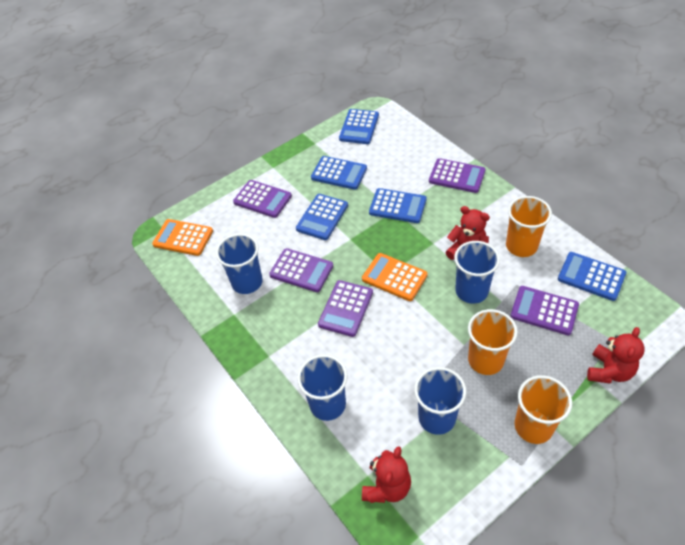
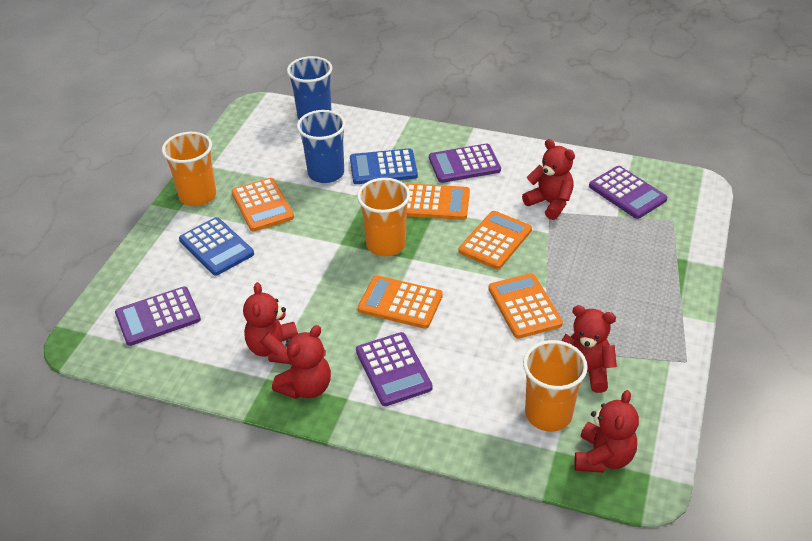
blue calculator: [296,194,348,240] [311,156,367,190] [339,109,379,144] [369,188,427,223] [558,252,626,301] = 5 -> [179,217,254,276] [350,149,418,184] = 2
blue cup: [216,234,263,294] [297,354,347,421] [414,367,466,435] [454,241,500,304] = 4 -> [287,56,332,119] [297,110,346,183] = 2
orange calculator: [152,219,213,256] [362,253,428,301] = 2 -> [231,178,294,232] [358,275,443,329] [405,183,470,220] [459,211,532,269] [488,273,563,339] = 5
purple calculator: [233,180,292,218] [269,248,333,292] [318,280,373,337] [429,158,486,193] [510,286,579,335] = 5 -> [115,286,201,346] [356,332,433,406] [429,144,501,183] [589,166,667,219] = 4
red teddy bear: [362,446,411,503] [446,206,490,260] [587,327,645,383] = 3 -> [243,282,298,365] [272,325,331,399] [522,139,575,220] [561,305,617,393] [574,390,639,473] = 5

